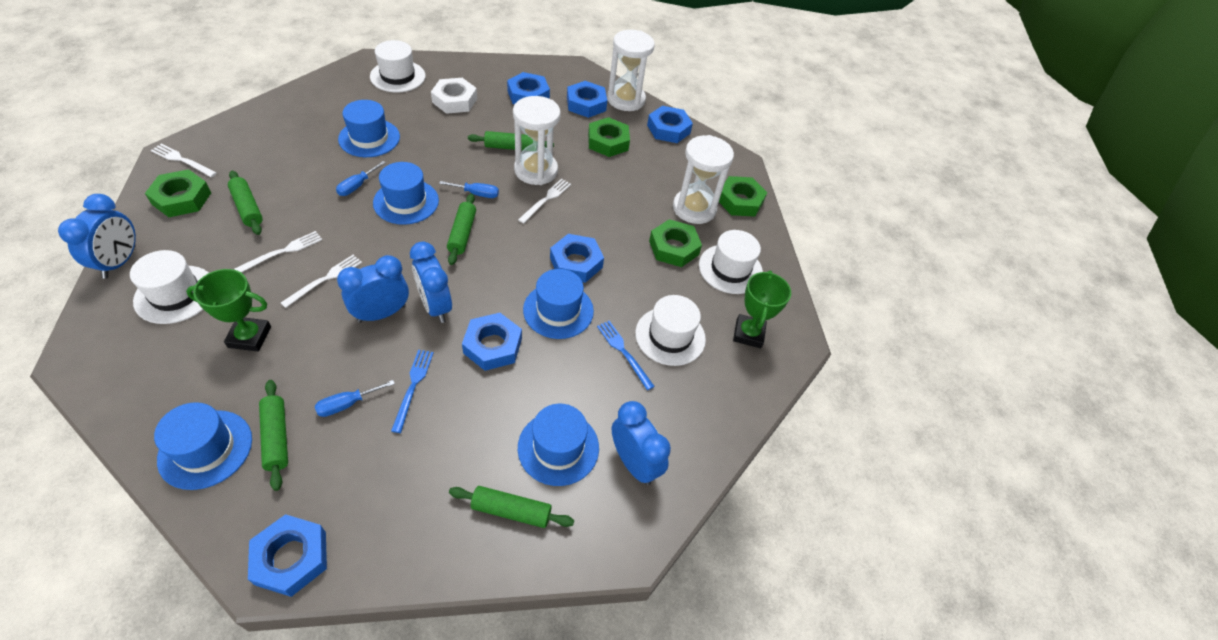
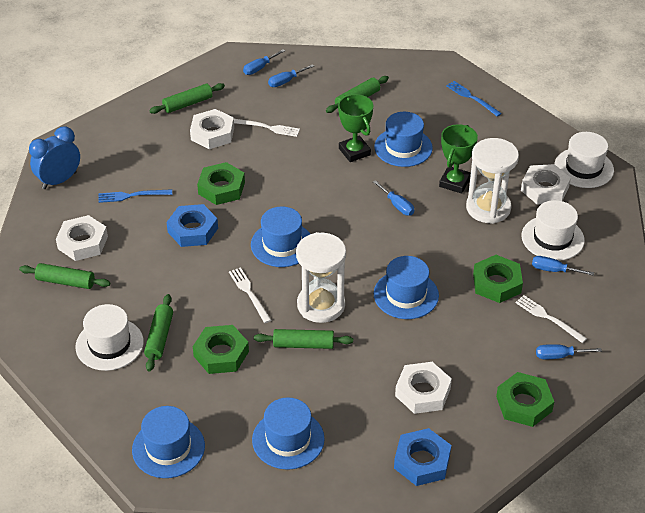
blue clock: [58,194,136,279] [337,255,409,323] [410,241,452,323] [612,401,671,485] = 4 -> [29,126,80,189] = 1
blue nut: [248,514,327,597] [462,313,522,371] [507,72,550,104] [550,234,604,283] [567,81,607,118] [647,106,693,143] = 6 -> [166,204,218,247] [394,428,451,486] = 2
blue screwdriver: [315,380,395,417] [336,161,386,196] [439,181,499,198] = 3 -> [243,49,285,75] [268,64,314,87] [373,180,414,216] [532,256,594,276] [536,344,602,359] = 5
white fork: [151,144,217,177] [235,231,322,273] [281,255,362,308] [518,179,571,223] = 4 -> [229,267,271,323] [234,119,300,137] [515,295,587,343] = 3
white hat: [130,250,209,324] [370,40,426,93] [635,295,706,366] [699,230,763,294] = 4 -> [75,304,144,371] [522,200,585,261] [554,132,614,188] = 3
white hourglass: [513,96,561,185] [607,30,655,111] [673,135,734,224] = 3 -> [296,232,346,323] [466,138,519,224] = 2
white nut: [431,78,477,114] = 1 -> [56,215,108,261] [190,109,234,149] [395,362,452,414] [521,164,571,204] = 4

